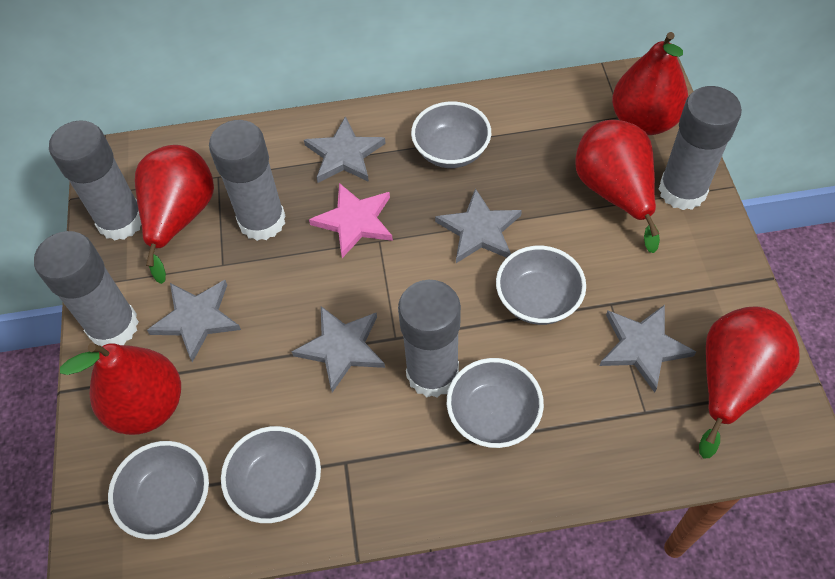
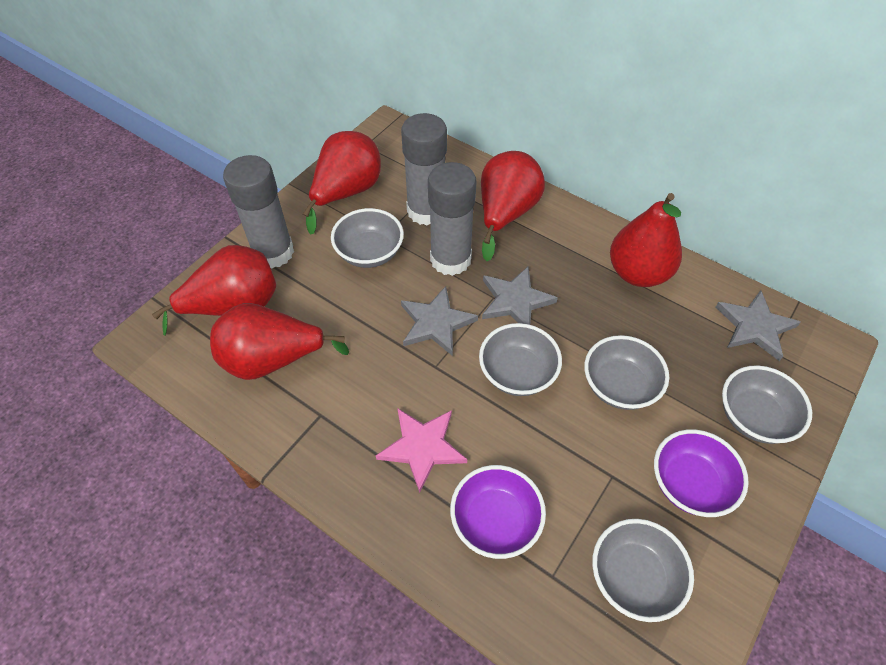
grey glue stick: [34,231,139,346] [49,120,141,241] [209,120,285,241] [398,280,461,397] [659,86,742,210] = 5 -> [223,155,294,269] [401,113,447,225] [428,162,477,276] = 3
grey star: [147,280,241,362] [292,306,385,392] [304,116,386,183] [435,188,522,263] [600,305,696,392] = 5 -> [401,286,478,356] [482,267,558,325] [716,290,801,361] = 3
purple bowl: none = 0 -> [450,465,546,559] [654,429,749,517] = 2

